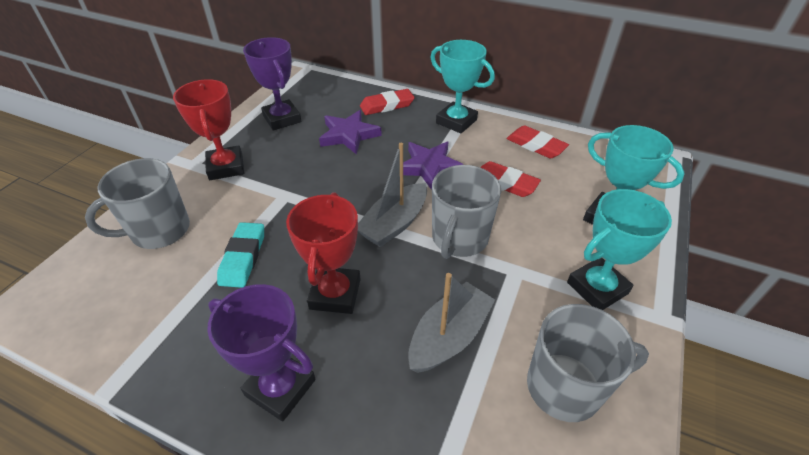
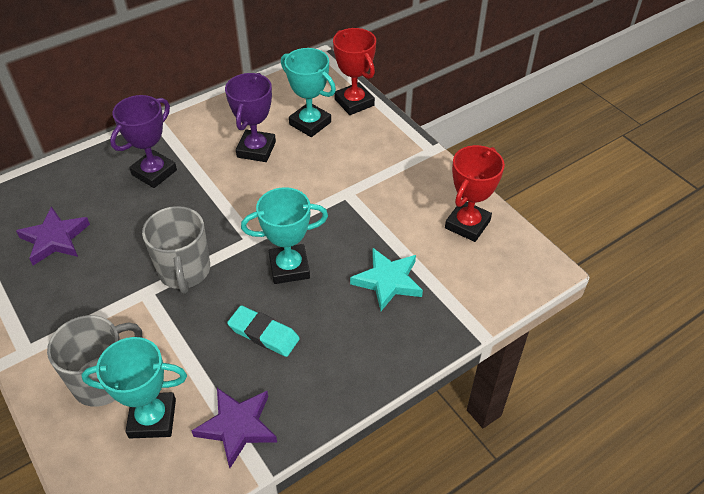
grey boat: [358,143,427,247] [408,273,495,373] = 2 -> none = 0
grey mug: [85,158,190,249] [432,165,501,259] [527,304,649,422] = 3 -> [47,315,142,407] [142,206,210,294] = 2
red eraser: [360,89,415,115] [480,161,541,197] [507,125,569,159] = 3 -> none = 0
turquoise star: none = 0 -> [350,248,423,311] = 1

